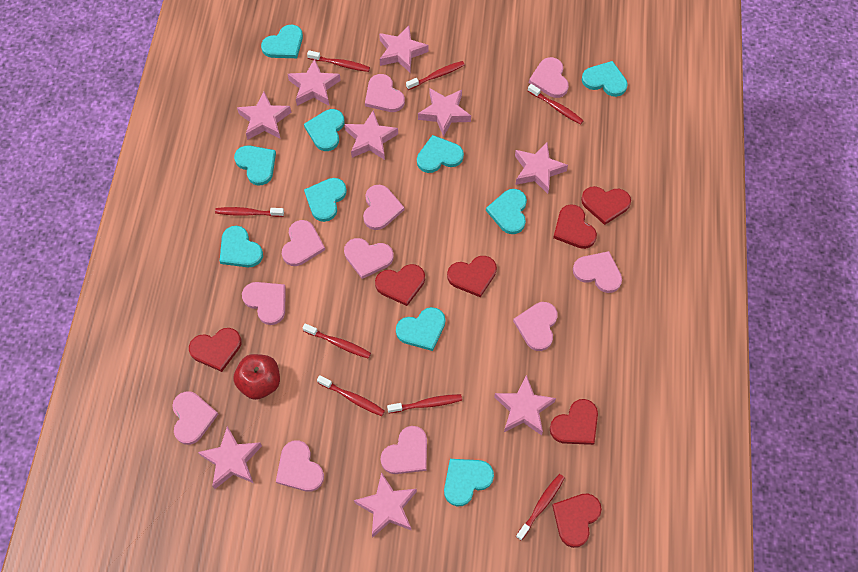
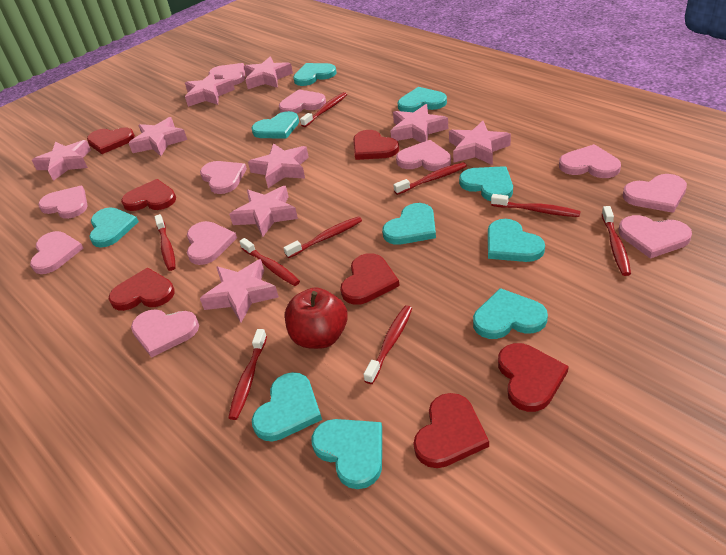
red toothbrush: [215,207,284,217] [303,324,371,359] [307,50,370,72] [317,375,385,416] [387,394,462,413] [406,61,465,90] [516,474,565,541] [528,84,584,125] = 8 -> [154,214,176,271] [228,329,267,420] [239,238,300,286] [284,216,362,258] [300,92,347,127] [363,305,412,384] [393,162,467,195] [491,194,581,217] [602,206,631,276] = 9

